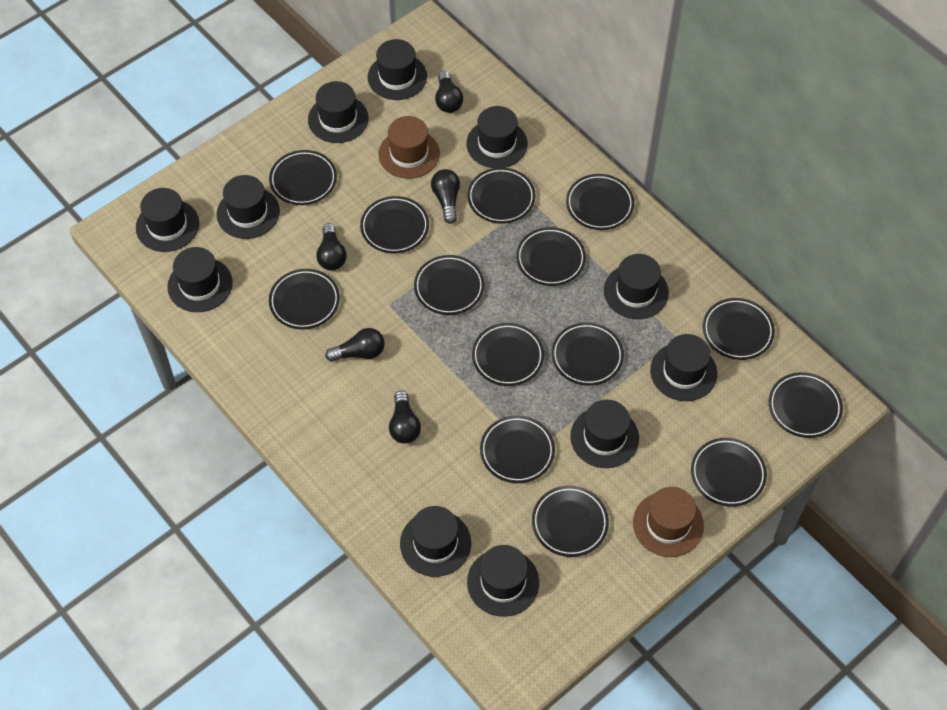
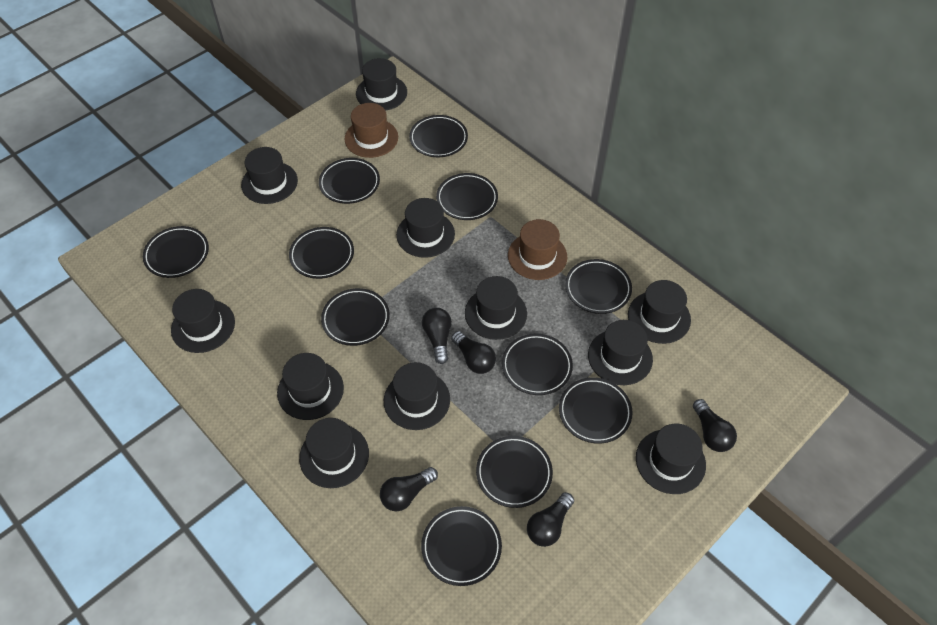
black plate: [269,150,337,205] [269,269,340,329] [360,196,429,253] [414,255,484,315] [467,167,535,224] [472,323,544,386] [480,415,555,483] [516,227,586,286] [532,486,609,557] [551,322,624,386] [566,174,634,230] [691,438,767,507] [703,298,775,360] [769,372,843,438] = 14 -> [143,226,209,278] [289,227,354,279] [319,158,380,204] [321,288,390,346] [409,115,468,157] [421,506,502,586] [436,173,498,220] [476,436,553,508] [502,334,573,395] [559,377,633,444] [565,259,632,314] = 11

